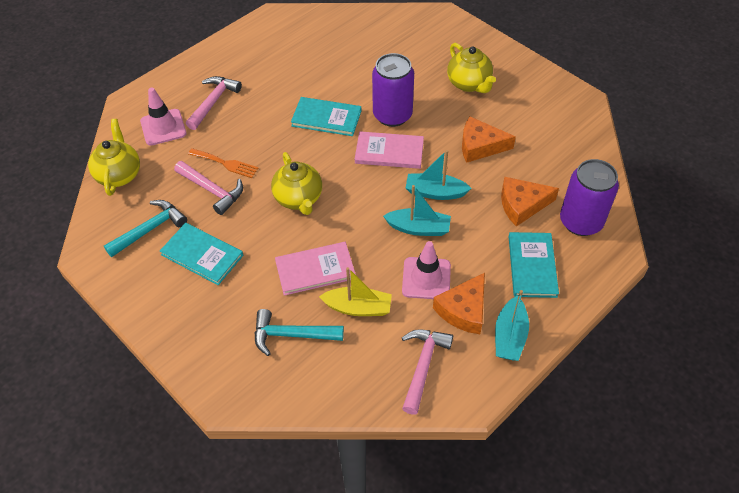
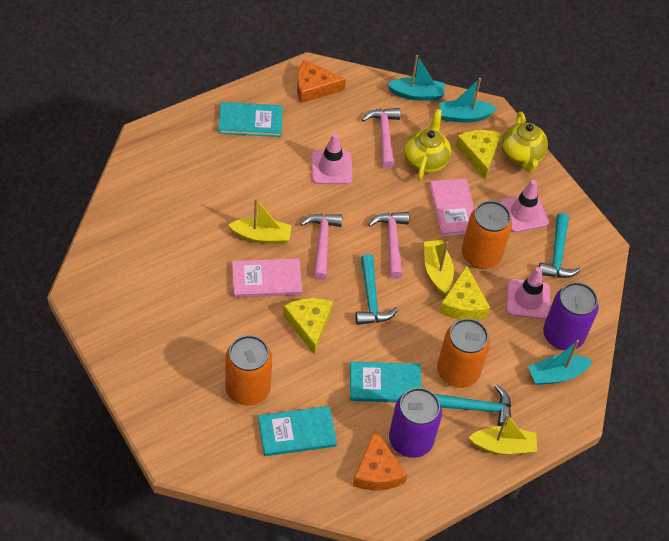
orange can: none = 0 -> [225,335,272,406] [437,318,490,388] [462,201,512,269] = 3
orange cheese: [433,273,485,334] [462,117,516,163] [501,177,559,226] = 3 -> [297,60,346,103] [353,429,407,491] = 2
orange fork: [188,148,258,178] = 1 -> none = 0
pink traffic cone: [140,88,187,146] [402,241,451,299] = 2 -> [311,133,353,184] [500,180,549,232] [507,267,550,320] = 3
turquoise hammer: [104,200,187,257] [254,309,344,356] = 2 -> [356,254,398,325] [435,385,511,426] [539,213,581,278] = 3
yellow boat: [319,267,392,316] = 1 -> [228,198,292,244] [424,240,454,295] [468,414,537,454] = 3
yellow cheese: none = 0 -> [283,298,333,354] [439,266,490,320] [455,130,501,179] = 3
yellow teapot: [88,119,140,196] [271,152,322,215] [447,43,496,93] = 3 -> [404,109,451,180] [502,112,548,172] = 2

